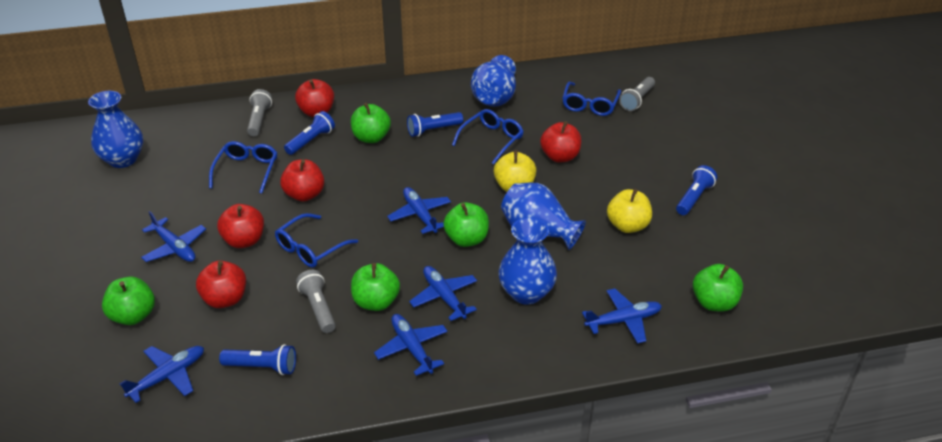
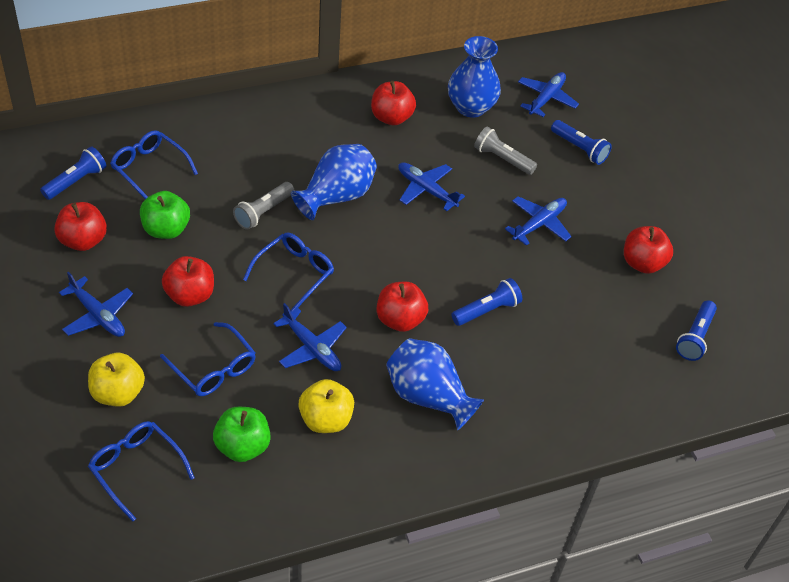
blue plane: [120,346,204,403] [141,211,206,262] [374,314,448,376] [387,187,451,234] [409,266,477,321] [582,288,662,344] = 6 -> [59,272,133,337] [273,303,347,371] [398,162,465,211] [505,196,572,246] [518,72,579,117] = 5
blue vase: [88,91,143,168] [471,55,516,107] [498,218,557,304] [501,183,586,250] = 4 -> [291,144,377,220] [386,338,484,431] [448,36,501,118] = 3
green apple: [102,276,155,325] [351,103,391,143] [351,263,400,311] [443,202,489,247] [693,264,743,312] = 5 -> [140,191,190,239] [213,407,271,462] = 2
grey flashlight: [247,89,272,136] [296,270,336,333] [619,77,655,111] = 3 -> [233,182,294,230] [474,127,537,175] = 2

